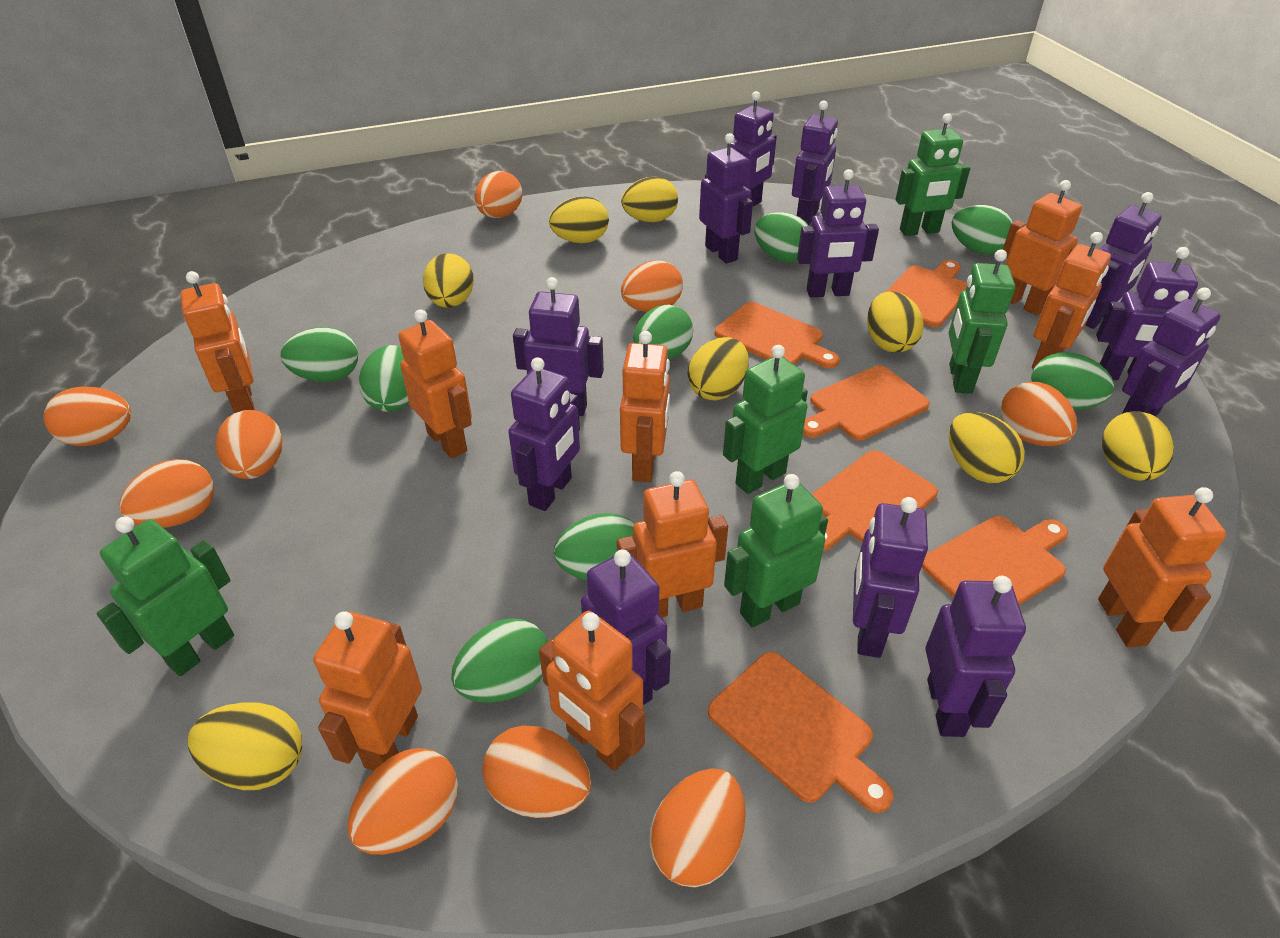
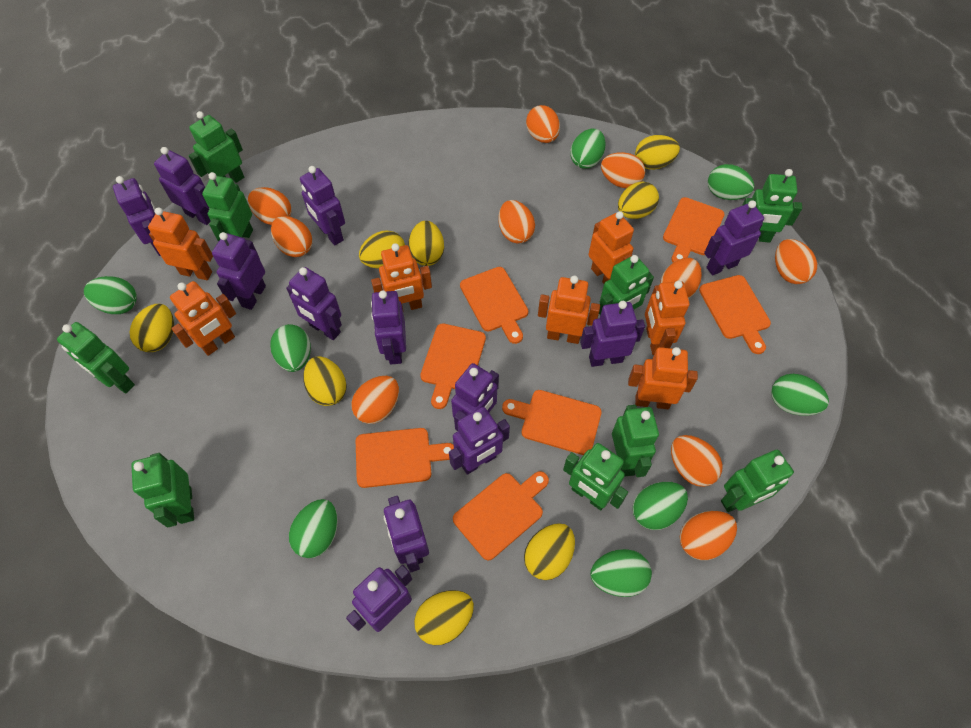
green robot: [97,516,234,676] [723,345,808,494] [724,474,828,628] [895,113,970,236] [949,249,1015,394] = 5 -> [57,322,135,394] [131,453,194,528] [188,111,244,183] [202,172,253,241] [563,443,628,510] [599,255,654,315] [612,405,659,477] [721,450,794,512] [742,169,802,243] = 9
orange cutting board: [708,652,893,813] [715,302,840,368] [803,365,930,441] [812,450,938,551] [886,260,967,327] [922,516,1068,605] = 6 -> [356,428,454,488] [420,323,486,409] [453,471,549,560] [460,267,528,344] [502,390,602,455] [663,197,724,263] [699,275,771,354] = 7
orange egg: [44,387,131,446] [119,459,214,528] [216,410,282,479] [348,748,458,855] [475,171,522,218] [482,726,591,818] [621,260,683,312] [650,769,746,887] [1001,382,1077,446] = 9 -> [248,187,291,225] [271,216,313,257] [351,376,399,424] [498,200,535,244] [526,105,560,143] [601,152,645,188] [660,258,702,299] [671,435,723,487] [680,511,737,560] [775,239,817,284] = 10
orange robot: [181,271,255,413] [313,611,422,771] [398,309,472,459] [539,611,645,771] [617,471,728,617] [620,331,670,482] [1003,180,1082,316] [1032,232,1111,369] [1098,487,1226,647] = 9 -> [148,207,213,280] [170,281,236,356] [371,243,432,310] [538,276,600,344] [588,211,634,284] [628,347,698,409] [645,281,689,355] = 7

